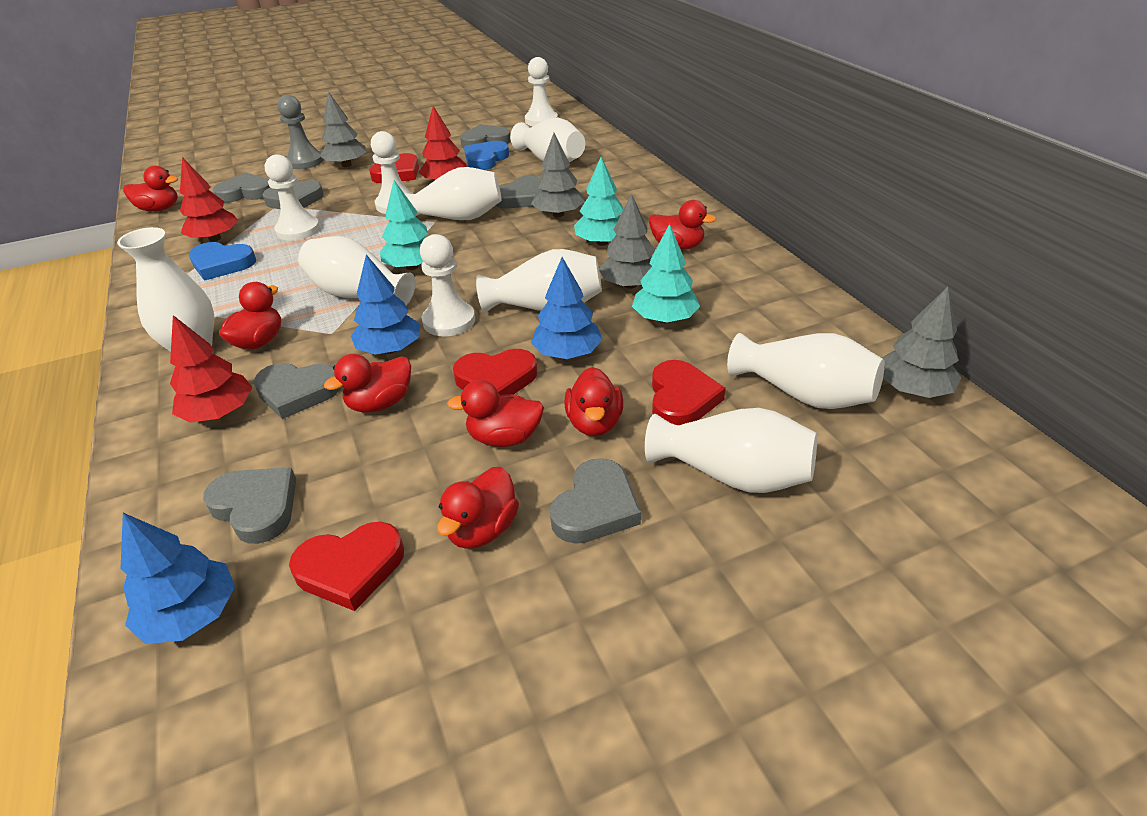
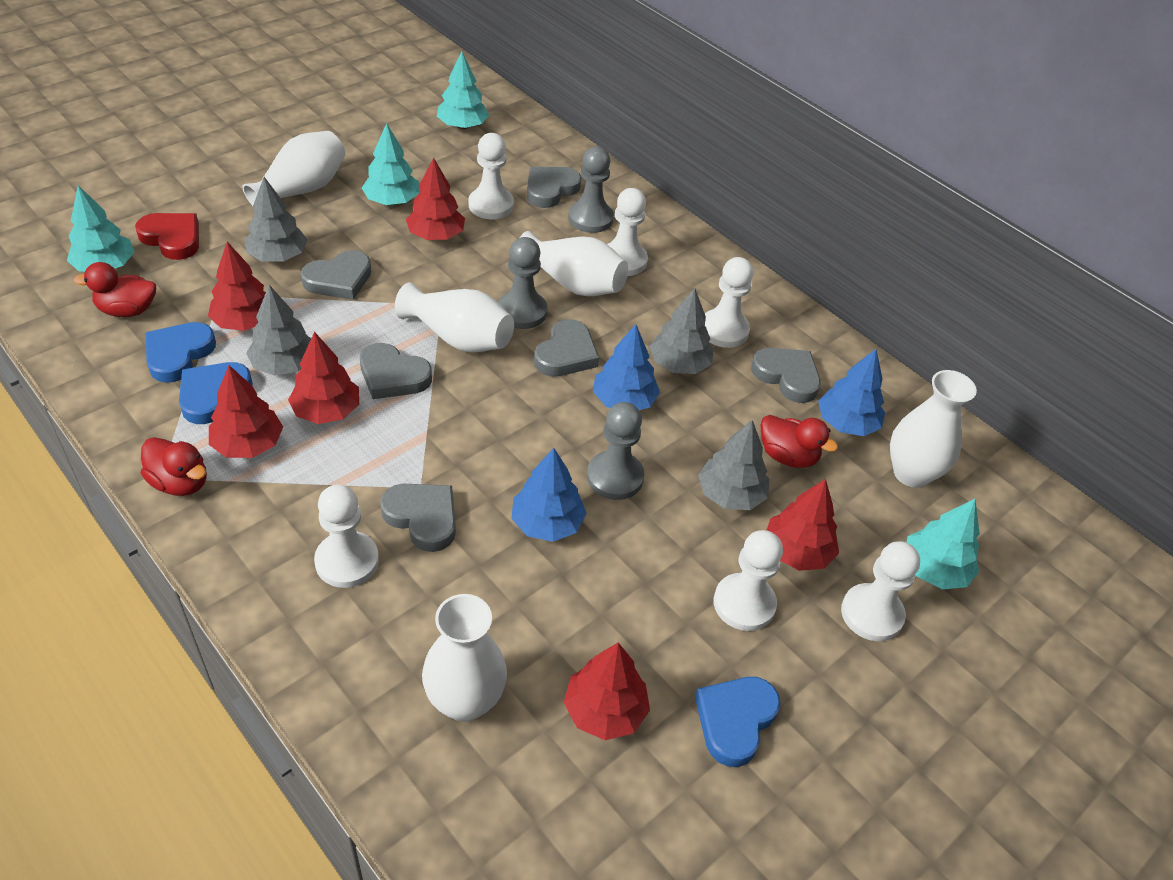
blue heart: [189,242,256,281] [464,141,509,170] = 2 -> [146,322,216,383] [179,362,253,424] [695,677,781,767] = 3
grey heart: [203,467,296,544] [213,173,270,203] [253,363,340,419] [263,180,324,209] [460,124,511,148] [495,176,540,208] [550,458,641,544] = 7 -> [301,250,371,300] [360,343,432,399] [380,484,456,552] [527,167,582,208] [534,319,599,377] [751,348,821,403] = 6
grey pawn: [278,95,324,169] = 1 -> [498,237,548,329] [568,146,614,233] [587,402,644,500] = 3
red duck: [123,166,178,212] [219,282,281,350] [324,354,411,413] [437,467,519,549] [447,380,544,447] [564,367,623,436] [649,200,716,250] = 7 -> [74,262,156,317] [141,437,207,496] [761,415,838,468] = 3
red heart: [289,522,404,611] [369,153,419,183] [453,349,538,395] [652,360,726,425] = 4 -> [135,213,199,260] = 1
red tree: [170,315,253,423] [180,157,238,242] [418,106,467,179] = 3 -> [208,242,266,331] [209,365,283,458] [288,332,359,424] [406,157,465,240] [564,643,650,740] [766,479,839,571] = 6
turquoise tree: [380,180,428,270] [574,157,623,246] [632,224,700,323] = 3 -> [67,185,134,272] [362,123,419,205] [437,51,489,129] [906,499,980,589] = 4
white pawn: [265,154,320,241] [371,131,414,214] [420,234,475,336] [525,57,558,126] = 4 -> [314,484,379,588] [468,133,514,219] [607,188,648,276] [705,257,753,348] [714,530,783,631] [841,542,920,641] = 6
white vase: [117,227,214,352] [298,236,416,306] [403,167,501,220] [476,249,602,313] [510,118,585,162] [645,408,817,493] [727,333,885,409] = 7 -> [242,131,345,206] [395,282,514,352] [422,594,507,722] [520,231,628,297] [890,370,977,488] = 5

